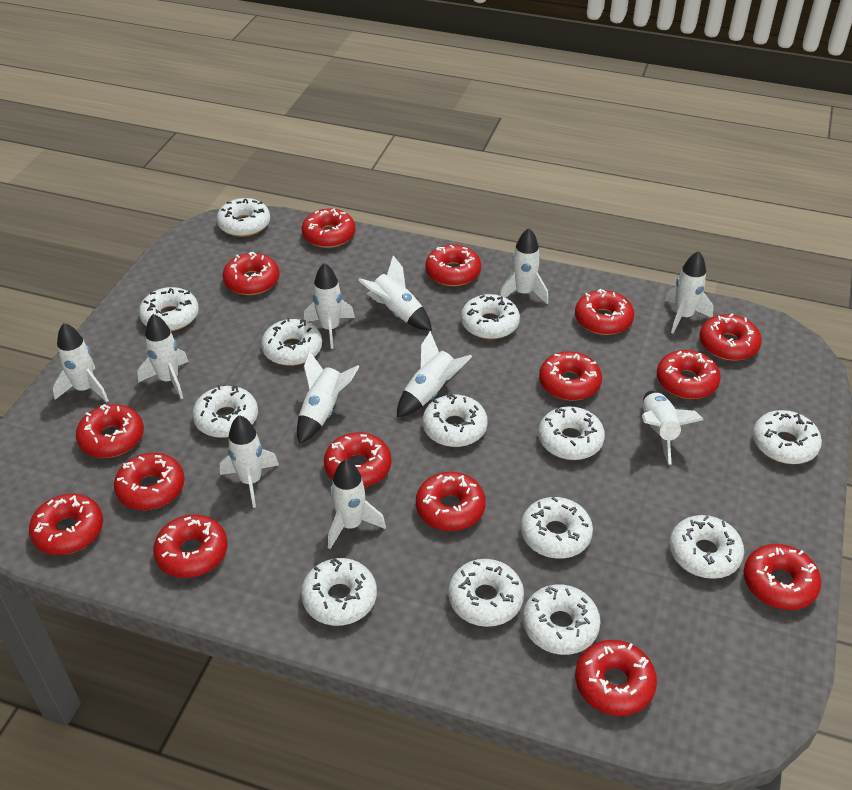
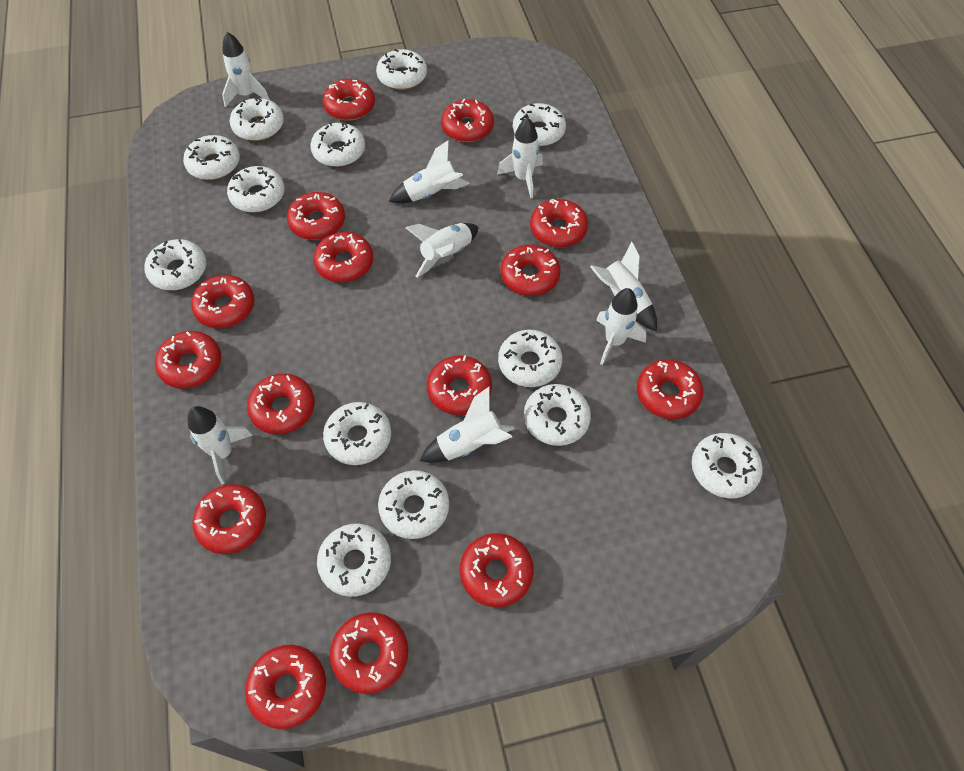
white rocket: [52,323,109,402] [137,314,189,399] [220,415,279,508] [297,351,360,444] [304,263,355,349] [328,459,386,549] [358,256,432,331] [397,331,472,417] [499,228,549,304] [642,391,704,465] [665,251,714,334] = 11 -> [188,406,253,484] [222,32,270,107] [389,140,470,203] [405,223,479,278] [420,387,515,463] [497,117,543,198] [590,242,657,331] [596,288,646,365] = 8

